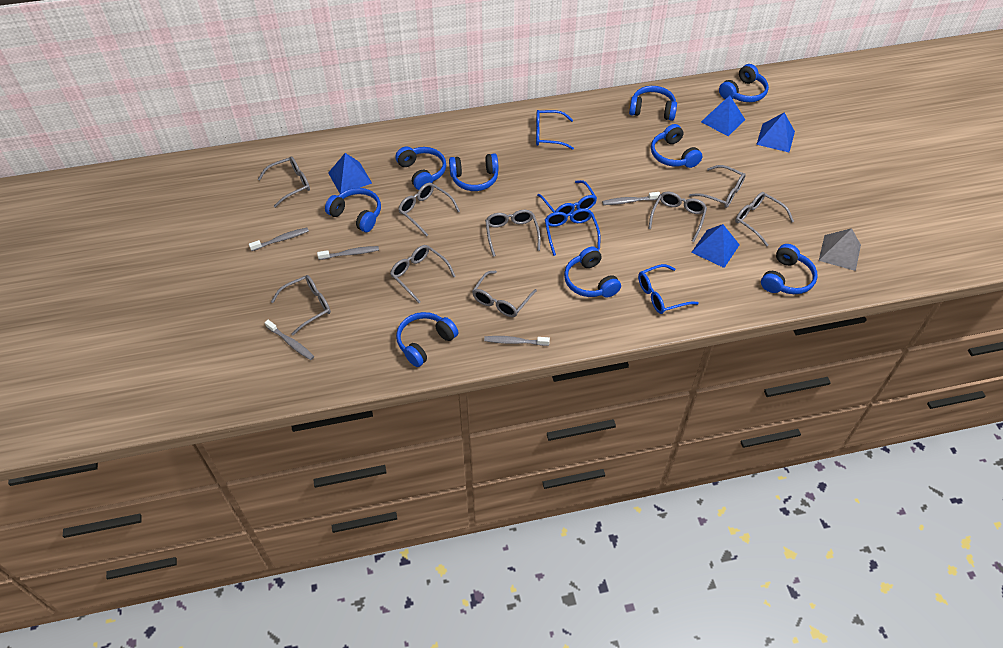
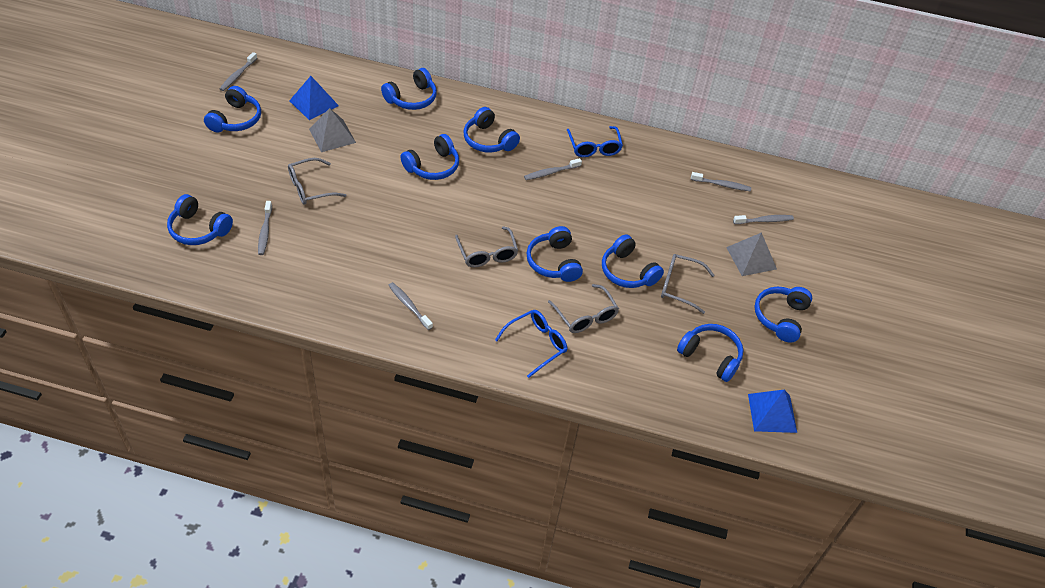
blue glasses: [536,110,574,150] [537,180,597,214] [545,209,601,256] [638,264,699,314] = 4 -> [495,310,568,378] [567,126,623,157] = 2
blue pyramid: [328,153,372,194] [691,224,740,268] [701,95,745,136] [756,113,795,152] = 4 -> [289,76,339,120] [748,390,797,433] = 2
grey glasses: [258,156,310,208] [271,275,331,335] [390,245,456,303] [398,183,460,237] [472,271,537,317] [485,210,541,257] [648,192,707,242] [689,165,746,208] [735,192,794,246] = 9 -> [288,158,346,205] [455,226,518,267] [548,284,619,333] [661,254,715,314] = 4
grey pyramid: [819,228,861,271] = 1 -> [309,108,356,152] [726,232,777,276] = 2
grey toothbrush: [249,228,309,251] [265,320,314,360] [317,246,379,260] [484,336,550,346] [602,192,660,205] = 5 -> [220,52,257,91] [258,201,272,255] [388,282,433,330] [524,158,582,180] [691,172,751,191] [733,215,794,224] = 6

